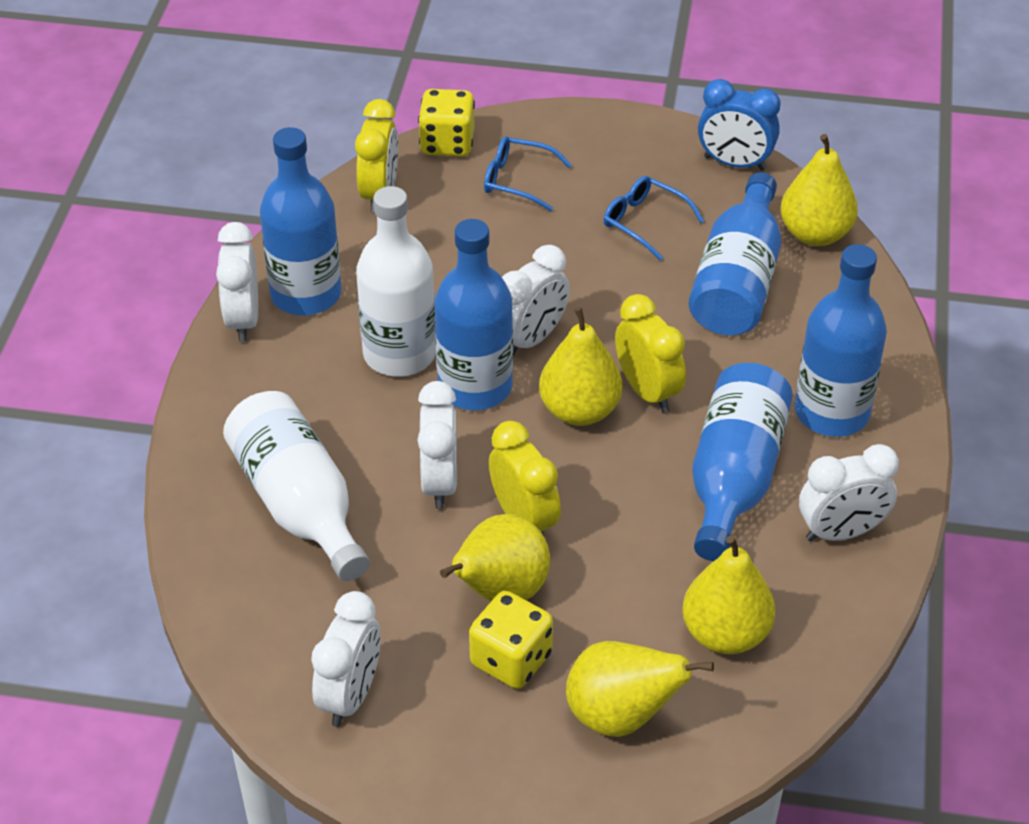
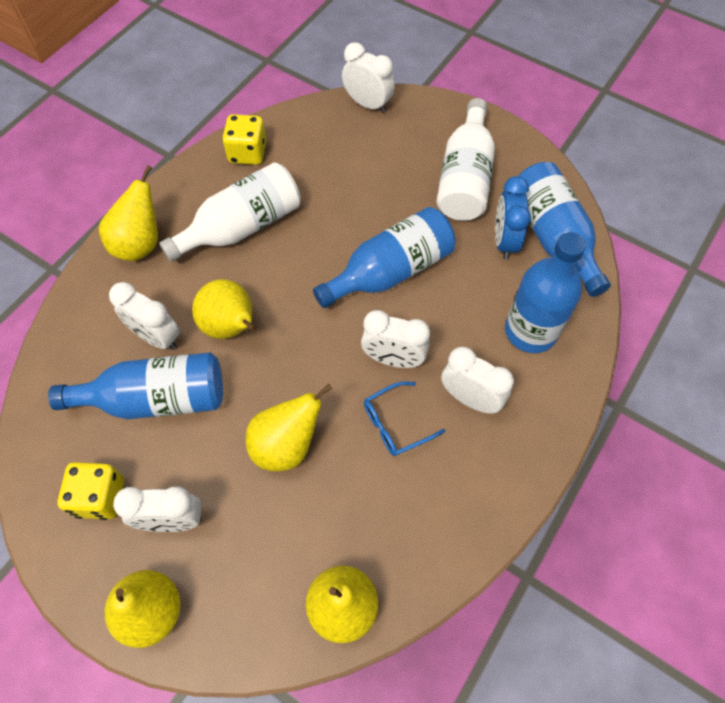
blue bottle: [260,127,342,316] [434,219,513,410] [689,172,781,336] [692,363,793,561] [795,244,887,437] = 5 -> [48,353,223,419] [313,207,456,308] [505,232,586,353] [518,162,611,297] = 4
blue glasses: [484,136,572,211] [603,176,704,260] = 2 -> [364,381,445,456] = 1
yellow clock: [355,99,398,212] [489,421,561,536] [615,294,686,413] = 3 -> none = 0

